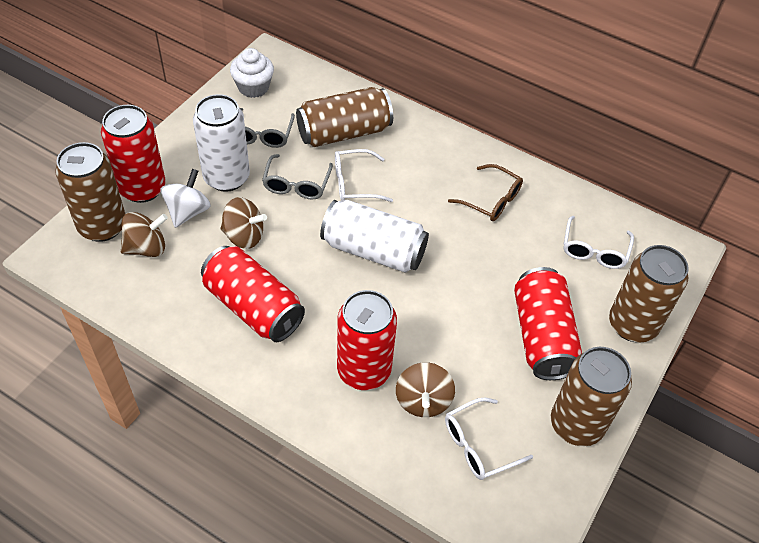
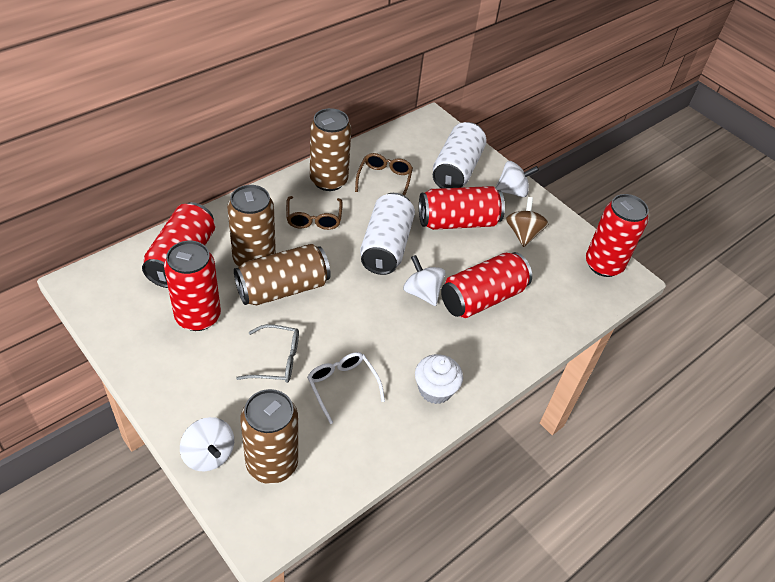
brown glasses: [448,164,523,221] = 1 -> [286,196,343,230] [355,153,413,196] = 2
brown spinning top: [121,212,168,257] [220,197,267,249] [396,362,455,417] = 3 -> [506,197,549,247] = 1
grey glasses: [240,108,295,148] [262,154,333,200] = 2 -> [236,324,299,383] = 1
red can: [101,105,166,203] [201,246,305,342] [337,290,397,390] [514,267,582,380] = 4 -> [142,202,215,288] [164,241,221,331] [419,186,505,230] [441,252,532,318] [586,194,649,277] = 5
white glasses: [335,149,393,202] [445,397,533,480] [564,216,634,269] = 3 -> [307,352,385,424] = 1
white spinning top: [161,169,211,228] = 1 -> [180,417,234,471] [403,255,445,306] [495,161,539,197] = 3

